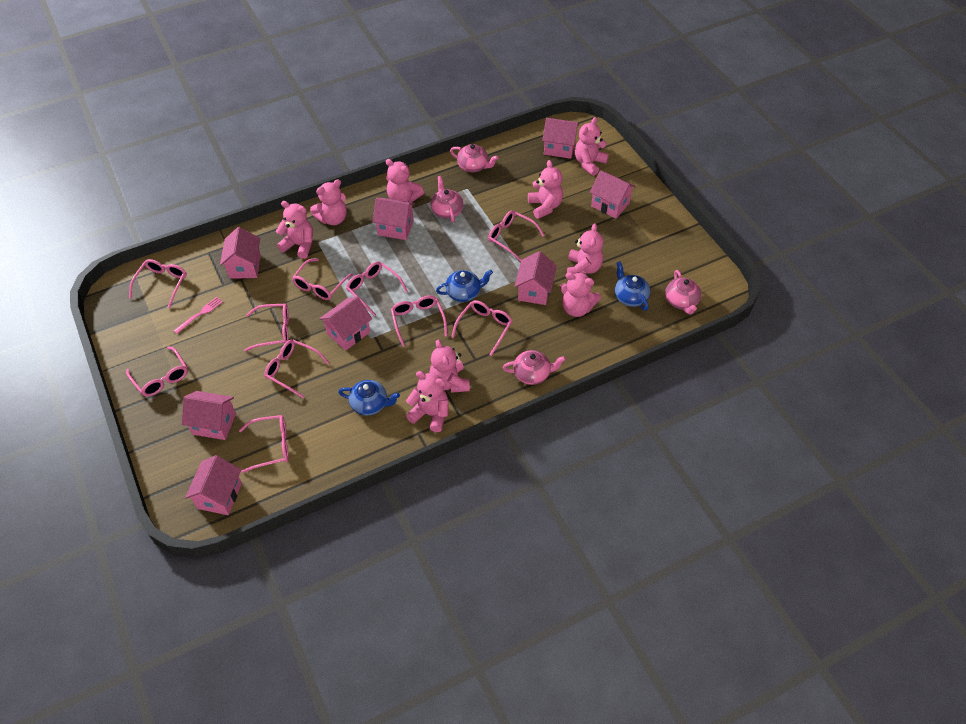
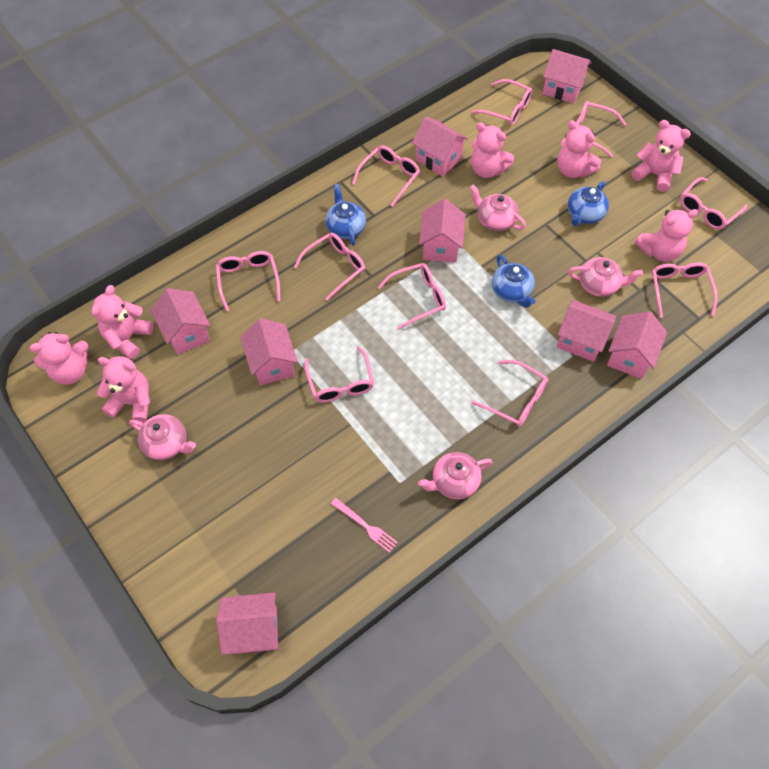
pink teddy bear: [276,201,313,259] [310,179,347,225] [386,159,424,203] [406,371,448,432] [429,340,470,393] [528,160,563,219] [560,272,601,317] [567,223,604,274] [575,117,609,176] = 9 -> [30,332,88,385] [91,285,153,359] [97,356,150,423] [471,122,514,178] [557,120,601,178] [632,120,691,192] [635,209,698,262] = 7

